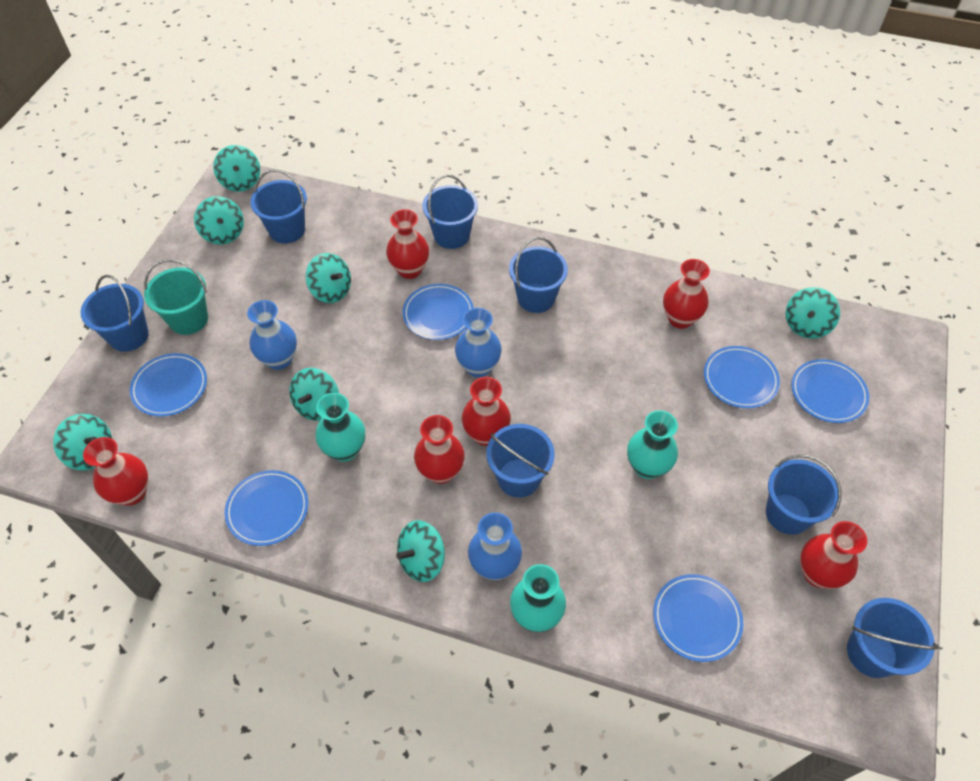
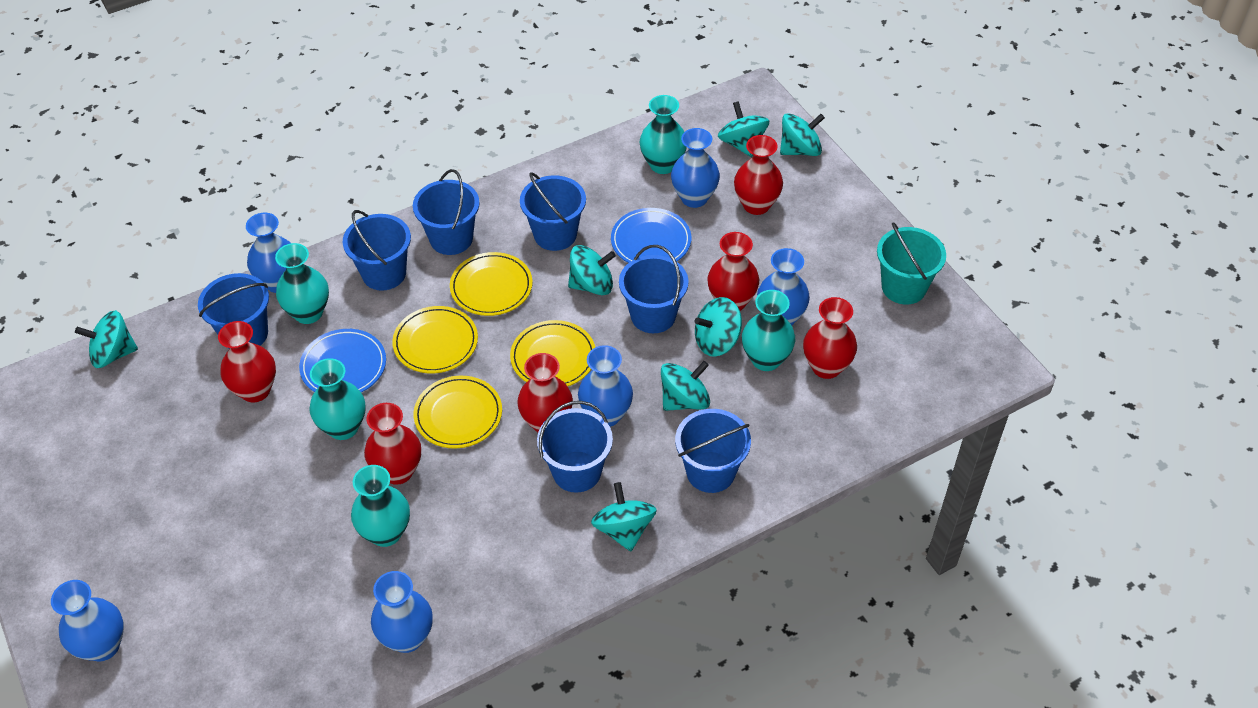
blue plate: [130,353,207,417] [225,470,308,546] [403,284,474,340] [653,574,743,662] [704,346,780,408] [791,359,869,423] = 6 -> [299,329,386,393] [611,208,691,263] = 2
blue vase: [247,300,297,370] [455,308,502,377] [468,512,522,580] = 3 -> [51,580,124,661] [246,213,291,293] [371,571,433,653] [578,345,633,427] [671,128,720,208] [757,248,810,325] = 6
turquoise vase: [315,393,365,462] [510,564,566,632] [627,410,678,479] = 3 -> [275,243,329,324] [309,358,366,440] [351,465,410,547] [639,95,687,174] [742,290,795,371] = 5
yellow plate: none = 0 -> [392,306,478,374] [413,376,502,449] [450,252,532,316] [510,320,595,386] = 4

